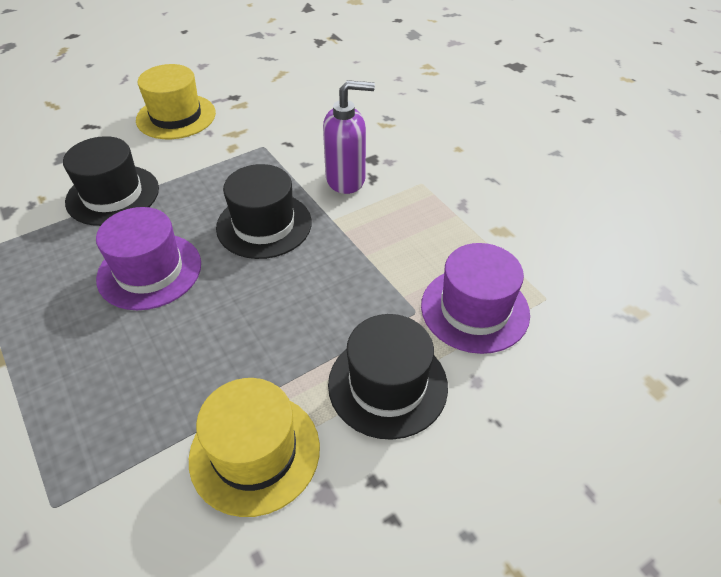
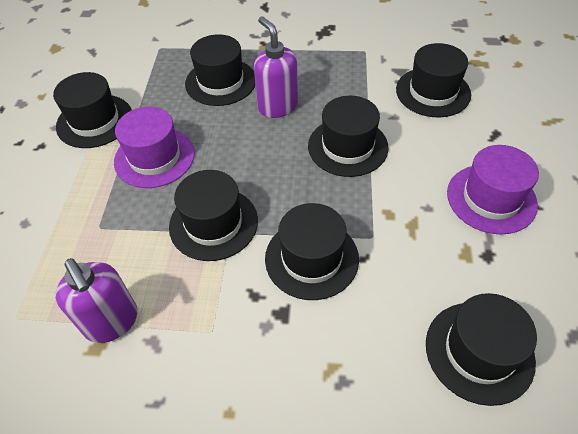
black hat: [63,136,159,226] [216,164,312,259] [328,314,448,440] = 3 -> [53,72,132,148] [169,170,258,261] [185,34,256,106] [265,203,359,300] [308,96,389,177] [396,43,471,118] [426,293,537,406] = 7
purple soap dispenser: [323,80,375,194] = 1 -> [55,258,138,343] [254,16,298,118] = 2
yellow hat: [136,64,216,139] [189,378,320,517] = 2 -> none = 0

